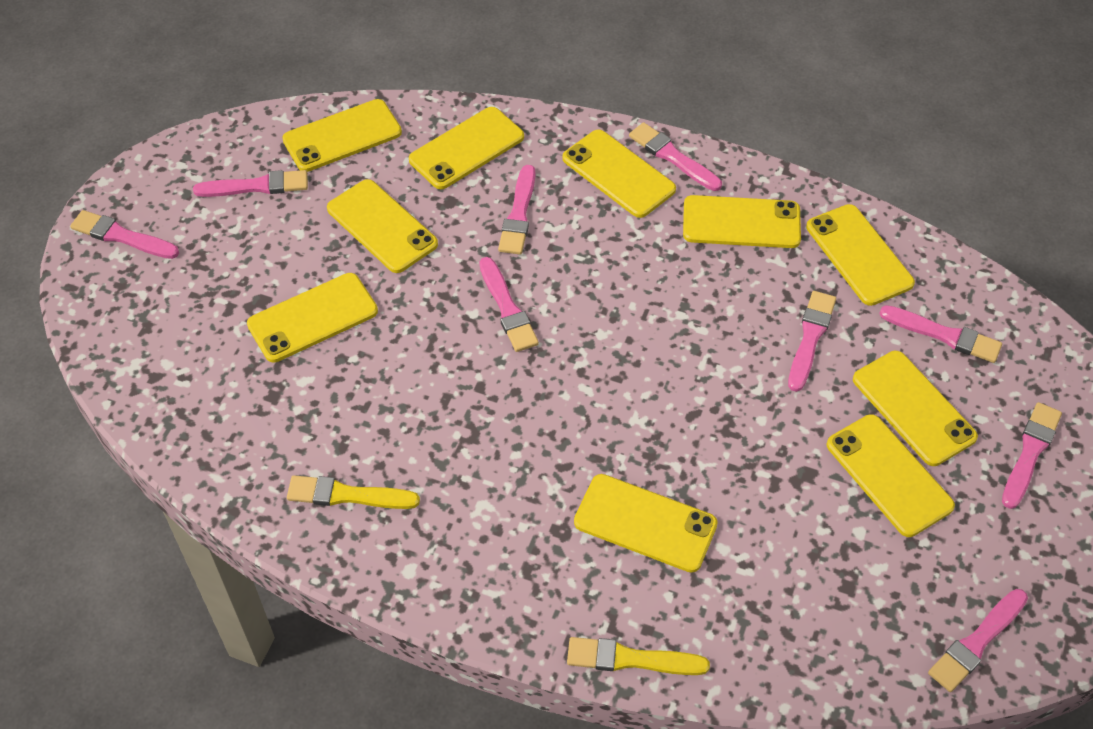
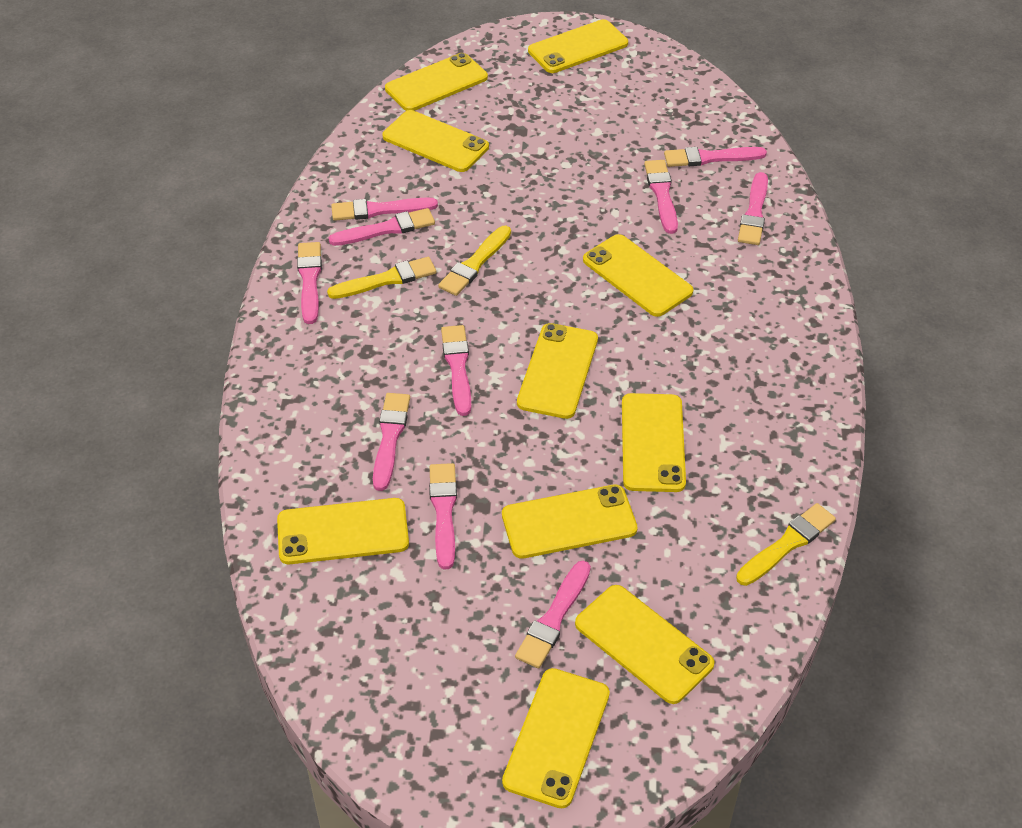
pink brush: [70,210,179,259] [193,170,308,197] [479,257,539,352] [498,165,535,254] [629,122,722,191] [788,291,836,392] [879,305,1002,363] [928,589,1028,692] [1002,402,1062,509] = 9 -> [297,242,322,324] [329,208,435,246] [331,197,438,221] [373,393,410,491] [429,463,457,569] [441,325,471,416] [515,560,591,668] [644,160,678,234] [664,147,767,167] [738,172,768,245] = 10
yellow brush: [287,475,420,509] [567,637,710,675] = 2 -> [327,257,436,299] [438,226,511,296] [736,503,836,586] = 3

